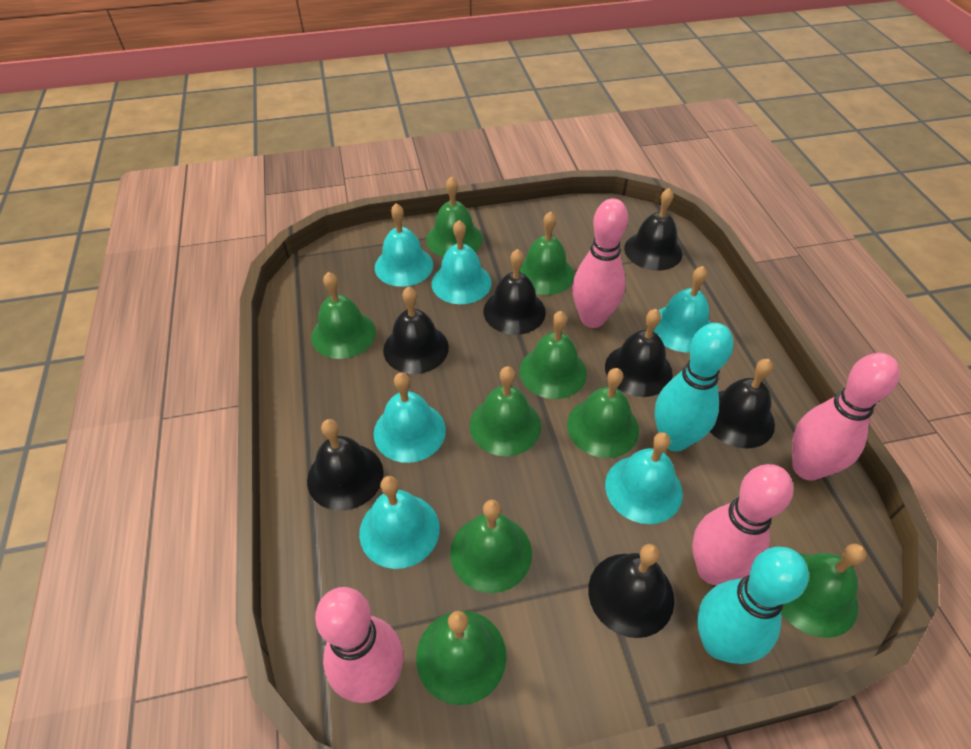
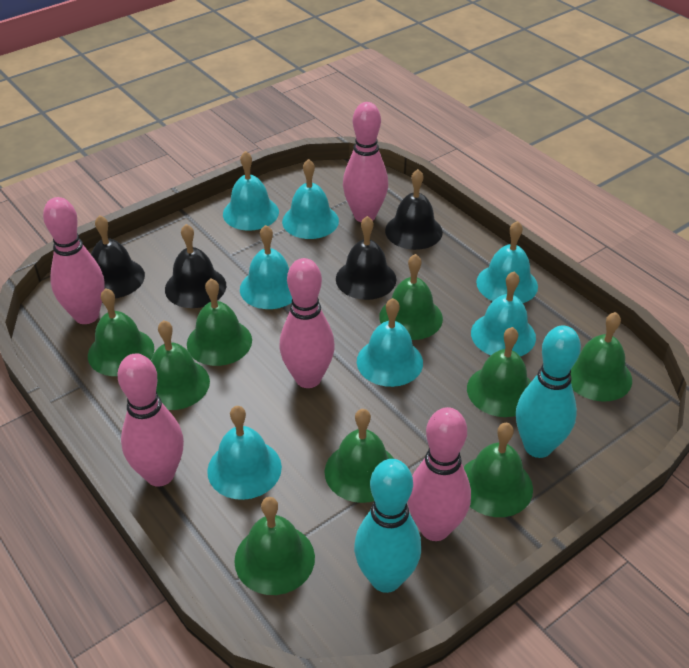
black bell: [307,419,384,511] [383,287,449,374] [483,249,546,335] [588,544,674,638] [605,309,673,397] [624,188,682,271] [710,359,775,449] = 7 -> [91,215,145,298] [165,224,226,308] [336,216,396,300] [385,169,443,250] = 4
pink bowling pin: [315,587,403,703] [572,198,628,328] [692,464,793,585] [792,353,900,481] = 4 -> [43,197,105,324] [118,353,184,487] [279,258,335,388] [343,102,388,222] [407,407,471,541] = 5
turquoise bell: [359,476,440,569] [374,373,446,463] [375,203,433,287] [432,220,492,304] [605,432,683,524] [653,266,711,352] = 6 -> [207,406,282,500] [223,151,279,231] [240,225,292,309] [282,159,339,239] [357,298,423,387] [471,272,536,356] [476,221,538,303] = 7

